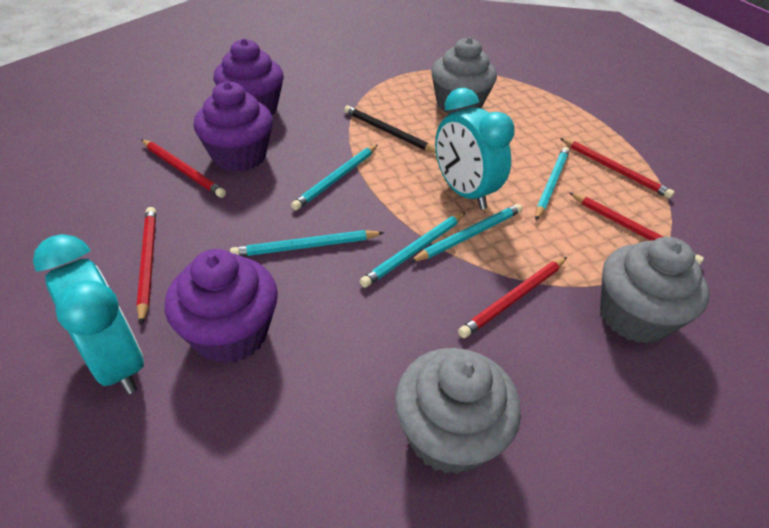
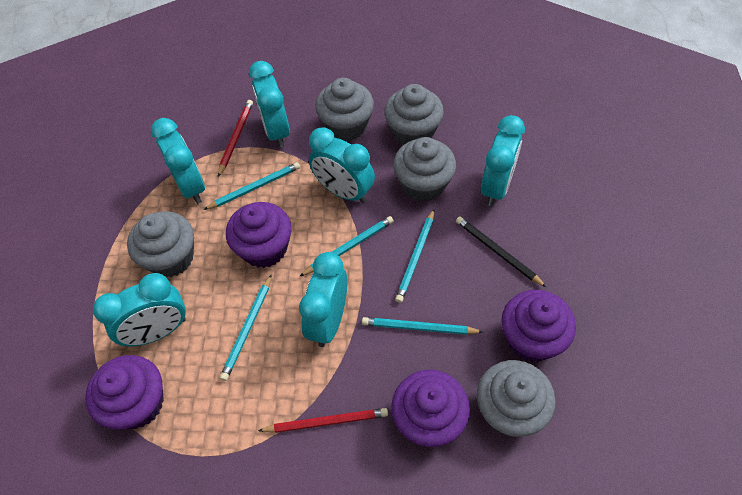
grey cupcake: [395,348,521,474] [432,37,497,114] [600,237,710,344] = 3 -> [127,211,194,277] [316,78,374,141] [384,84,444,145] [393,137,456,202] [477,360,556,437] = 5
purple cupcake: [165,249,278,364] [194,82,273,172] [213,38,284,115] = 3 -> [85,355,164,429] [226,202,292,268] [391,370,470,447] [501,290,576,362] = 4
red pencil: [136,207,156,325] [141,139,226,198] [458,257,567,338] [560,138,674,199] [569,192,704,265] = 5 -> [218,100,253,177] [258,408,388,433] = 2
turquoise clock: [33,234,144,394] [435,88,514,209] = 2 -> [93,273,186,346] [151,118,205,204] [249,61,290,148] [299,252,347,347] [309,127,375,203] [481,115,525,206] = 6

